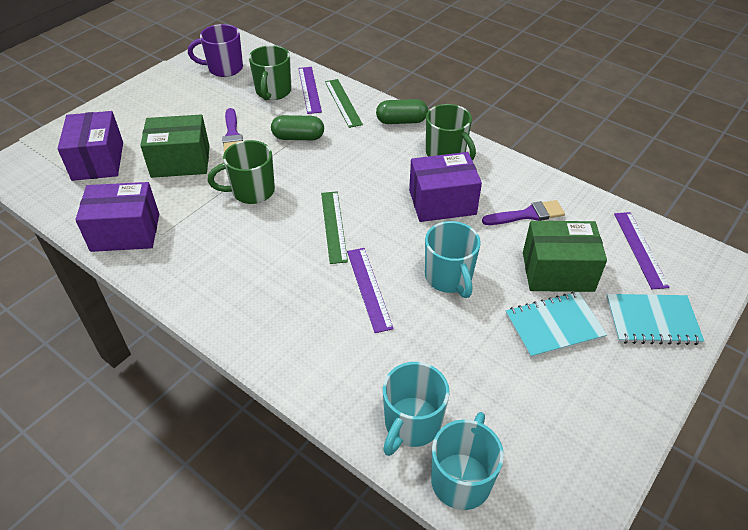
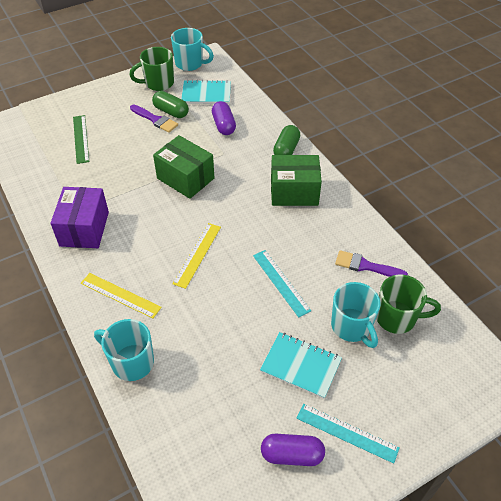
green mug: [208,140,275,204] [249,45,292,100] [426,104,476,160] = 3 -> [129,47,174,91] [376,275,441,334] = 2
green ruler: [321,191,348,264] [325,79,363,128] = 2 -> [73,115,89,164] = 1
purple box: [57,111,123,181] [75,182,159,252] [409,152,482,222] = 3 -> [50,187,109,248] = 1
purple capsule: none = 0 -> [212,101,236,135] [261,434,325,466] = 2
purple mug: [188,24,243,77] = 1 -> none = 0
purple ruler: [298,67,322,114] [347,248,394,333] [614,212,670,289] = 3 -> none = 0
turquoise ruler: none = 0 -> [253,250,311,318] [297,404,400,464] = 2
yellow ruler: none = 0 -> [81,273,162,318] [173,223,221,289] = 2

